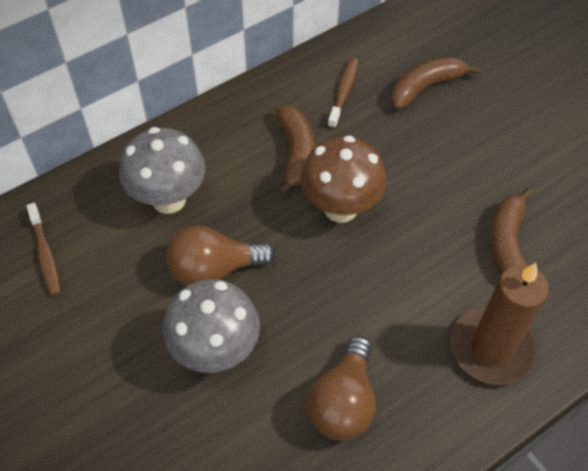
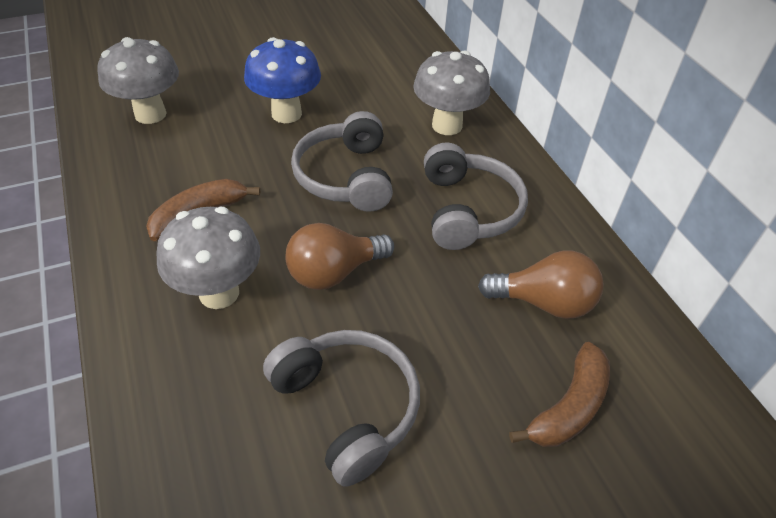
blue mushroom: none = 0 -> [244,37,321,123] = 1
brown banana: [275,106,315,195] [391,57,480,110] [490,188,534,275] = 3 -> [146,179,260,241] [509,342,610,447] = 2
brown candle: [451,263,549,385] = 1 -> none = 0
brown mushroom: [300,136,387,223] = 1 -> none = 0
brown toothbrush: [27,203,61,296] [328,58,358,129] = 2 -> none = 0
grey headphones: none = 0 -> [263,330,420,487] [291,111,393,212] [424,142,528,250] = 3
grey mushroom: [119,127,205,214] [163,279,260,373] = 2 -> [97,37,179,124] [156,206,260,309] [413,50,490,135] = 3

